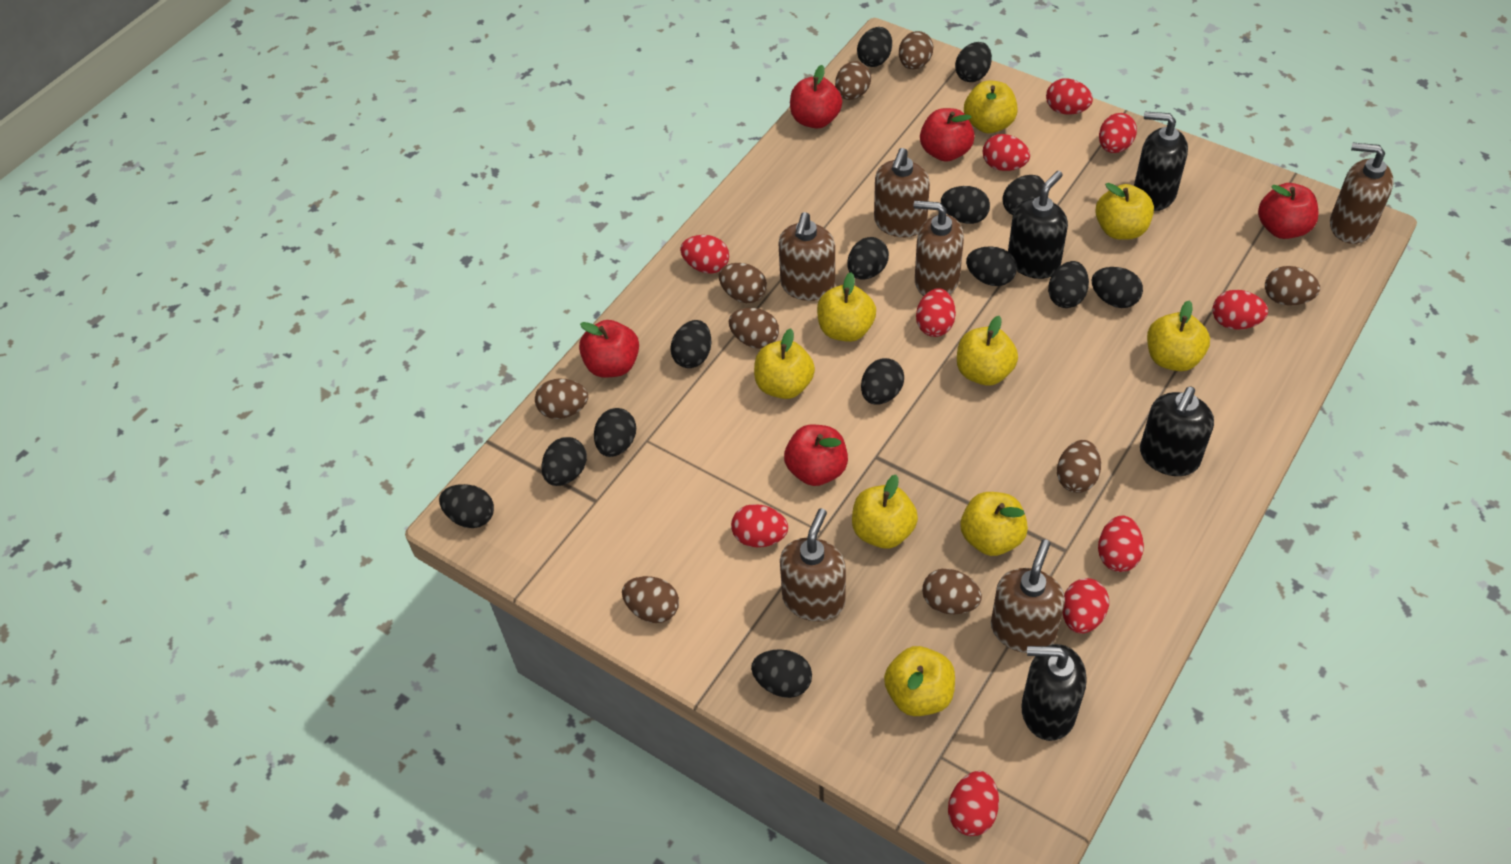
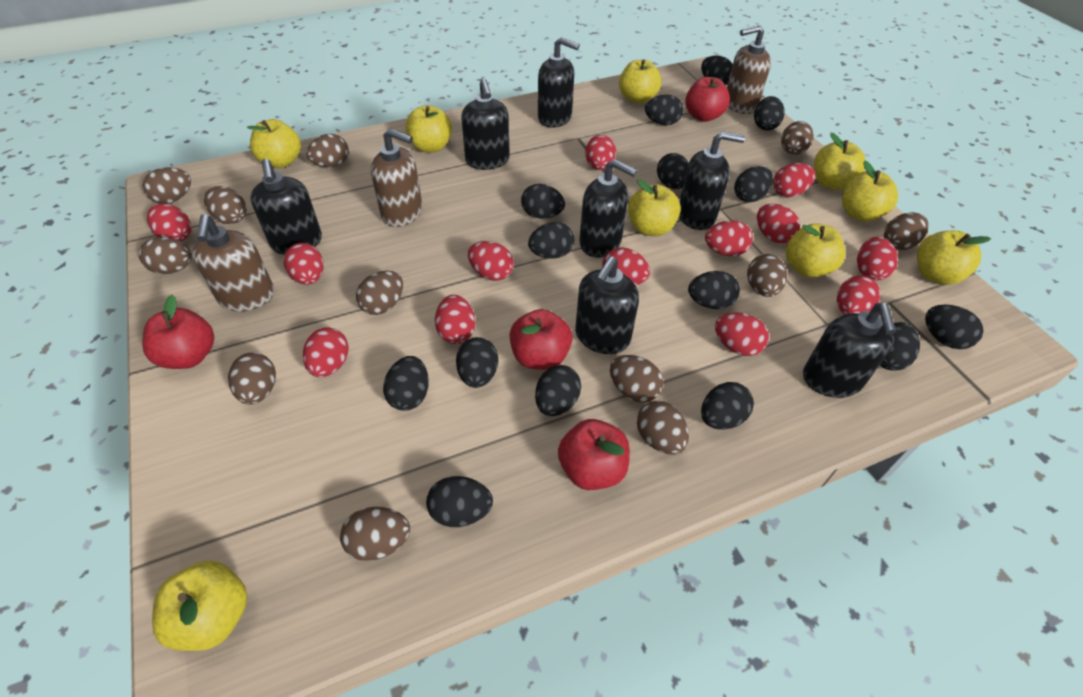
black egg: [439,484,494,528] [541,437,587,486] [594,408,636,457] [670,320,711,368] [751,649,812,698] [847,237,889,280] [857,27,892,67] [861,358,904,405] [941,186,990,224] [955,42,992,82] [966,246,1017,286] [1003,175,1044,215] [1048,261,1089,308] [1092,267,1143,308] = 14 -> [383,356,429,411] [426,476,493,527] [456,337,498,388] [521,184,565,219] [528,222,574,259] [535,365,581,416] [645,94,683,125] [657,153,689,189] [688,271,740,309] [701,55,733,85] [701,382,754,430] [734,166,773,202] [754,96,785,131] [880,322,920,371] [925,305,983,349] = 15
black soap dispenser: [1008,171,1068,279] [1021,644,1087,741] [1134,112,1188,211] [1140,386,1214,476] = 4 -> [250,159,322,255] [461,79,510,170] [538,37,580,128] [575,256,639,354] [579,159,637,258] [679,131,745,230] [803,303,897,398] = 7
brown egg: [535,379,588,419] [622,576,679,623] [719,263,767,303] [729,308,779,349] [835,61,871,100] [899,31,933,69] [922,569,982,614] [1057,440,1101,493] [1265,266,1320,306] = 9 -> [139,237,192,274] [142,167,191,204] [204,186,247,224] [228,353,276,405] [307,134,349,167] [340,507,410,561] [356,271,403,315] [610,355,664,403] [637,401,689,455] [747,254,787,297] [781,121,814,155] [884,212,929,250] = 12
brown soap dispenser: [778,212,835,301] [780,508,846,621] [874,148,930,237] [914,201,964,296] [991,539,1065,653] [1330,143,1394,244] = 6 -> [192,214,274,312] [371,128,422,227] [727,25,771,114] = 3
red apple: [579,320,639,378] [784,425,848,486] [790,65,842,128] [920,108,975,162] [1258,183,1319,239] = 5 -> [142,295,214,369] [510,309,573,370] [558,419,630,490] [685,77,730,122] = 4
red egg: [680,235,729,274] [731,504,788,547] [916,288,956,337] [948,771,999,836] [983,134,1030,171] [1046,78,1093,114] [1063,578,1109,634] [1098,515,1144,572] [1099,113,1137,153] [1213,290,1268,330] = 10 -> [147,203,191,241] [284,243,324,285] [303,328,349,377] [435,295,475,344] [468,241,514,281] [585,135,616,170] [602,247,650,285] [705,220,753,256] [715,312,769,356] [757,204,800,244] [773,163,816,197] [837,276,880,315] [857,237,898,280] = 13

